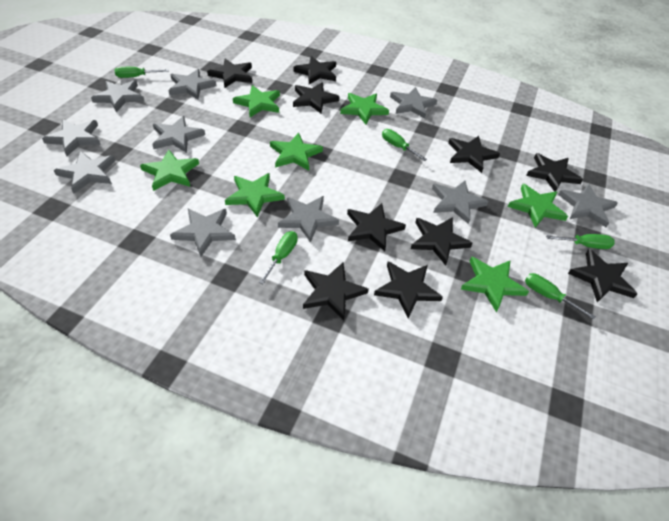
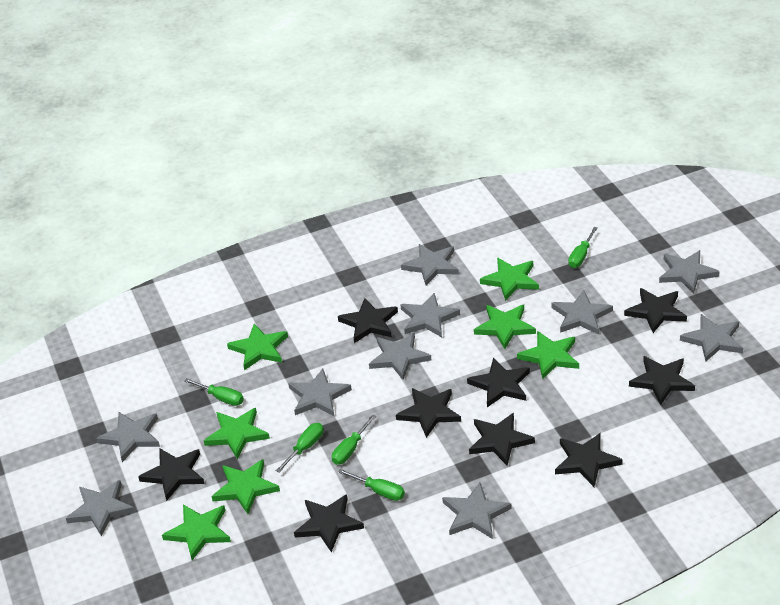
black star: [207,59,252,88] [293,56,336,84] [293,82,340,113] [303,262,369,321] [347,203,406,251] [374,261,443,318] [411,217,473,266] [448,136,500,173] [526,153,583,192] [568,249,637,302] = 10 -> [138,449,205,501] [294,494,364,552] [338,298,398,343] [396,388,461,438] [467,358,530,407] [469,413,535,466] [555,433,623,487] [624,288,687,333] [629,356,695,405] = 9

